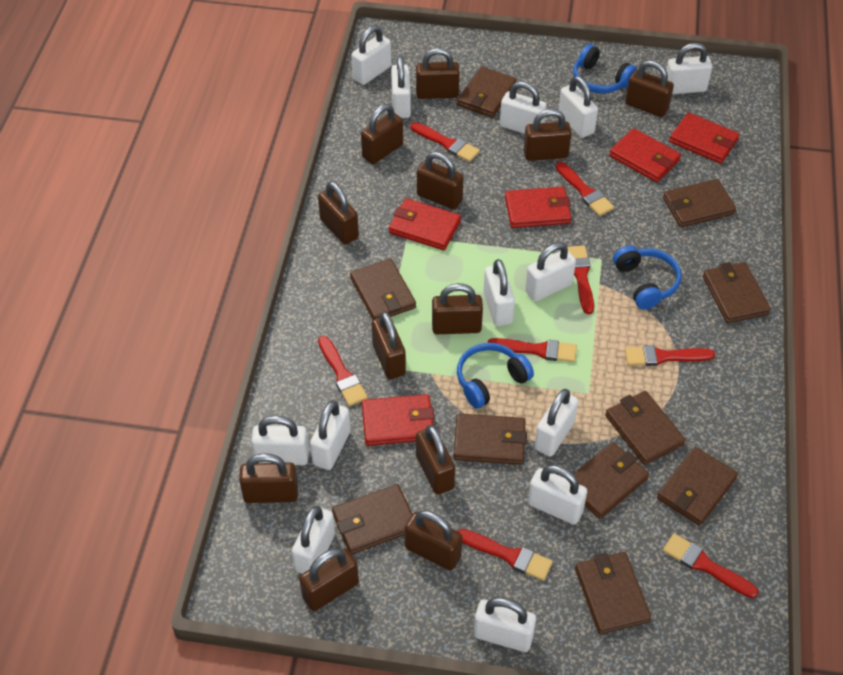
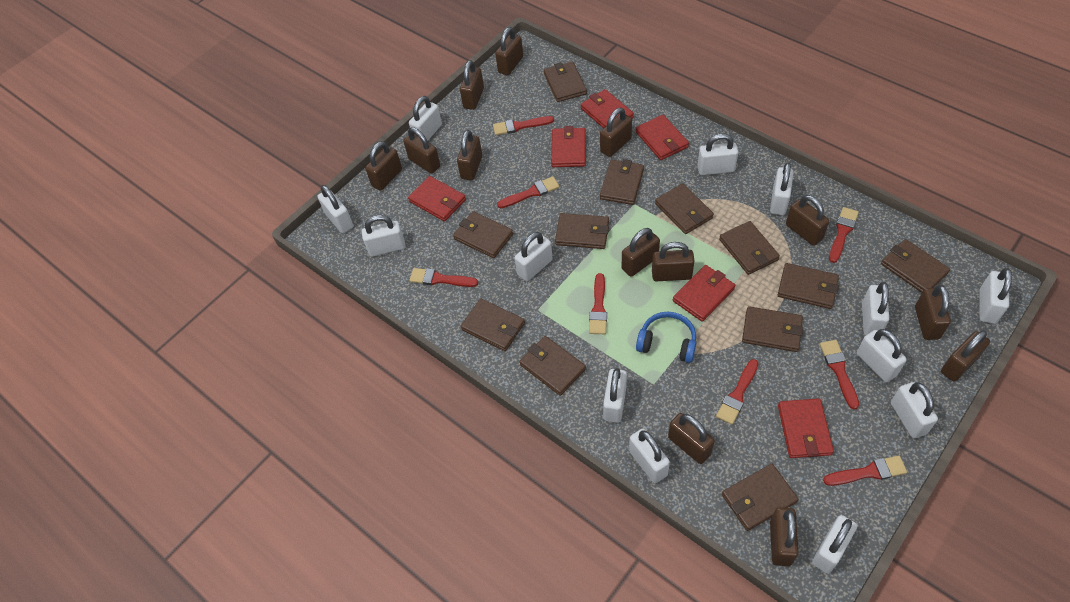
blue headphones: [457,343,534,409] [573,44,637,93] [613,246,681,310] = 3 -> [636,312,696,363] = 1
brown padlock: [239,453,298,503] [299,548,359,611] [318,181,359,245] [361,104,403,164] [371,311,406,379] [405,510,462,570] [416,48,460,99] [416,425,455,495] [417,152,464,209] [432,283,483,334] [524,109,572,161] [625,60,674,117] = 12 -> [365,141,402,191] [403,127,440,173] [457,130,482,180] [460,60,484,110] [495,27,523,75] [600,108,632,157] [622,228,660,277] [652,242,695,281] [668,413,715,464] [770,507,799,566] [786,195,829,246] [915,285,951,340] [941,330,990,382] = 13
brown wallet: [332,484,412,554] [350,258,416,320] [453,413,527,465] [457,66,517,118] [573,442,649,519] [575,552,651,634] [605,391,686,465] [657,447,738,526] [663,179,736,227] [703,262,771,323] = 10 -> [453,211,513,258] [461,299,525,351] [519,336,586,396] [544,61,587,102] [555,213,609,249] [600,159,644,205] [655,183,714,234] [719,221,780,275] [722,464,799,531] [742,306,803,352] [778,263,839,309] [881,239,950,293] = 12
red wallet: [362,394,435,446] [389,198,461,250] [505,187,571,228] [609,128,681,182] [669,112,740,164] = 5 -> [408,176,466,222] [551,126,586,167] [581,89,634,129] [636,115,689,160] [673,265,735,322] [778,398,834,458] = 6

